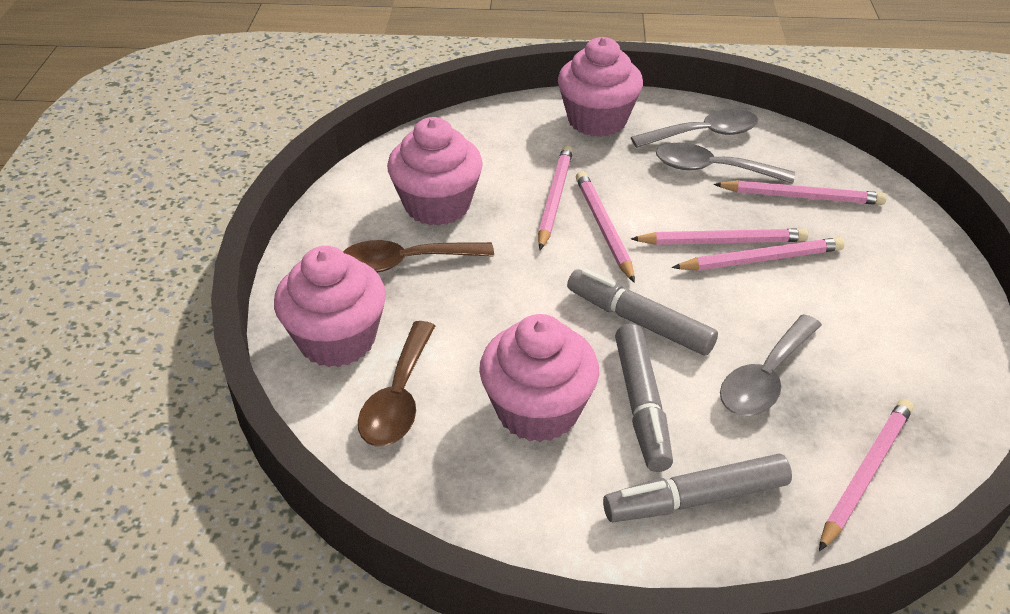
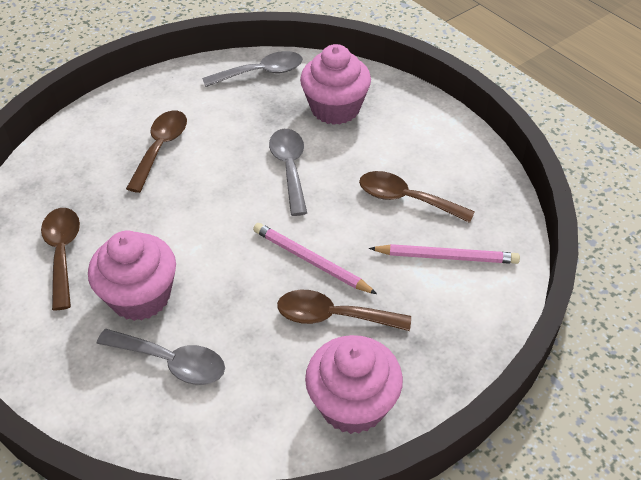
brown spoon: [343,240,494,273] [358,321,435,446] = 2 -> [41,208,80,311] [126,110,187,193] [277,290,411,331] [359,171,475,223] = 4
grey marker: [567,268,718,356] [603,454,792,522] [615,324,673,472] = 3 -> none = 0
pink cupcake: [274,246,386,367] [387,117,483,226] [479,314,599,442] [558,37,643,137] = 4 -> [88,231,176,321] [300,44,371,125] [305,335,403,434] = 3
pink pencil: [538,145,573,250] [576,171,635,283] [631,228,808,245] [672,237,845,270] [714,180,887,205] [819,399,914,551] = 6 -> [253,223,377,294] [369,244,520,264] = 2

